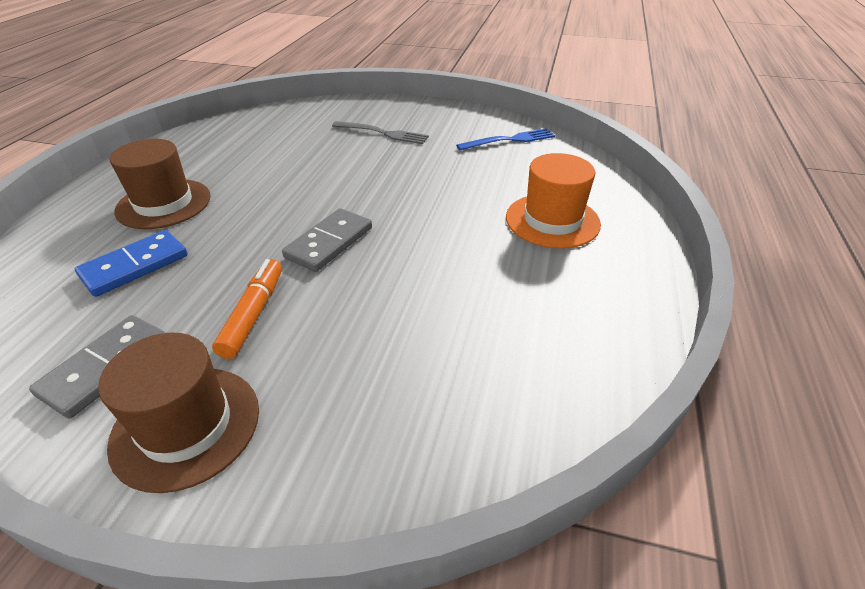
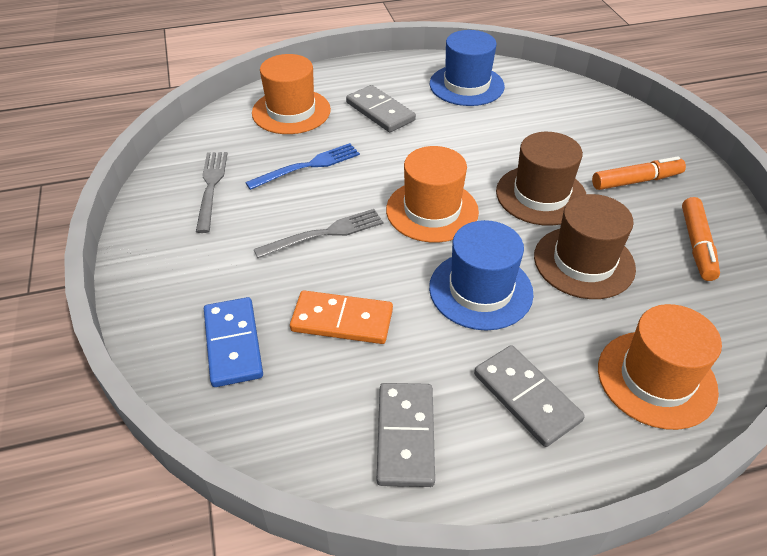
blue hat: none = 0 -> [429,220,534,330] [430,30,505,106] = 2
grey domino: [29,315,166,419] [282,208,372,272] = 2 -> [346,85,416,132] [377,383,435,487] [474,345,585,447] = 3
grey fork: [332,121,429,144] = 1 -> [196,152,227,233] [254,209,383,258] = 2
orange domino: none = 0 -> [290,290,393,344] = 1
orange hat: [506,153,601,249] = 1 -> [252,54,331,134] [386,146,479,242] [598,304,722,430] = 3
orange marker: [212,259,282,359] = 1 -> [592,156,686,190] [682,197,720,281] = 2

